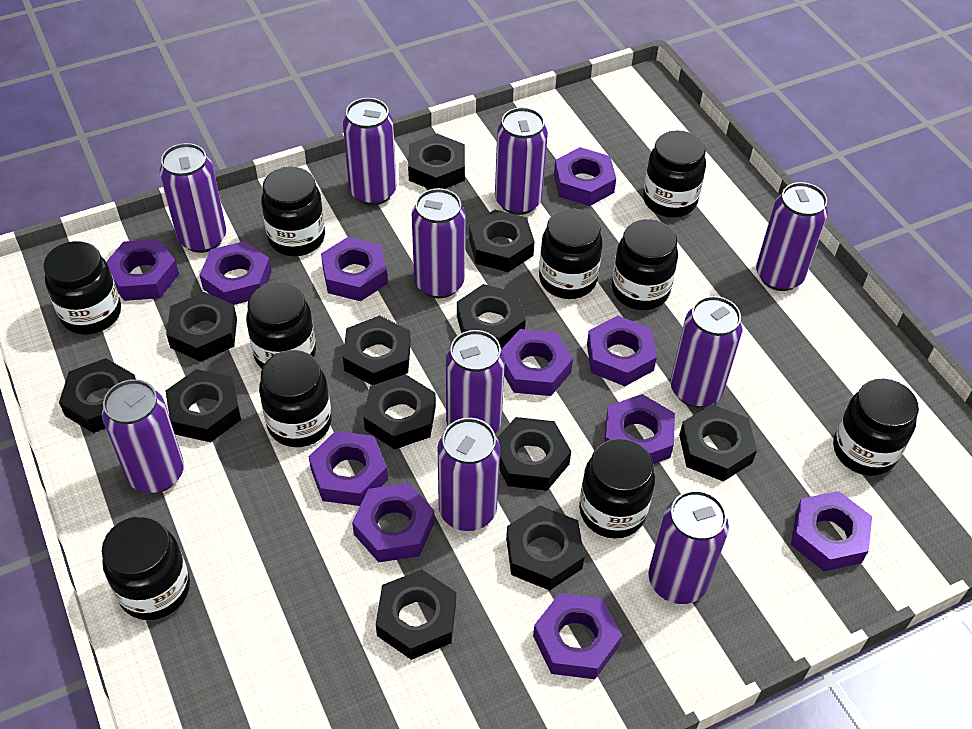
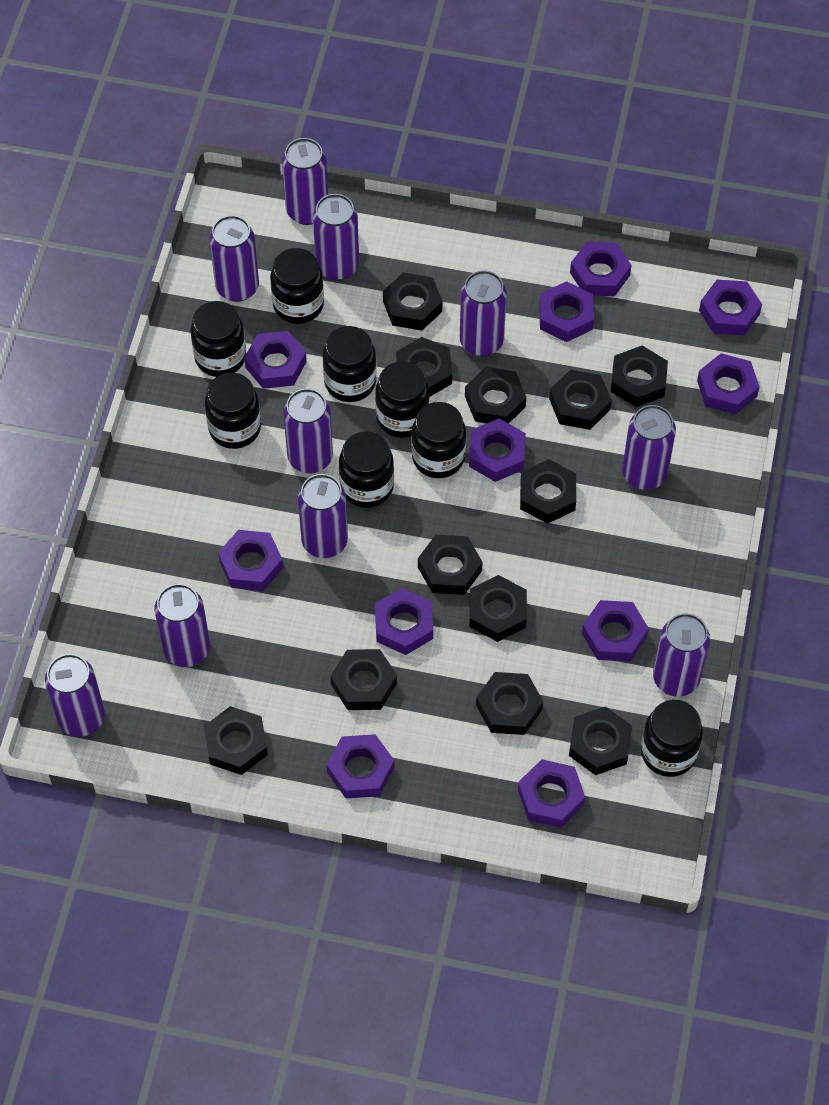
black jar: [43,241,121,335] [102,516,190,620] [246,281,316,369] [259,350,332,447] [261,167,325,256] [539,208,603,299] [579,438,655,539] [612,219,678,310] [643,131,706,218] [833,379,919,476] = 10 -> [190,301,246,377] [205,372,261,449] [270,248,324,324] [323,326,377,402] [339,431,394,508] [375,362,429,438] [411,402,466,478] [641,700,703,777] = 8

